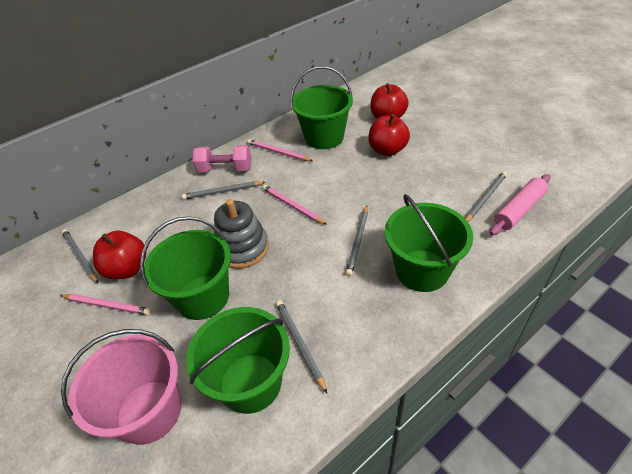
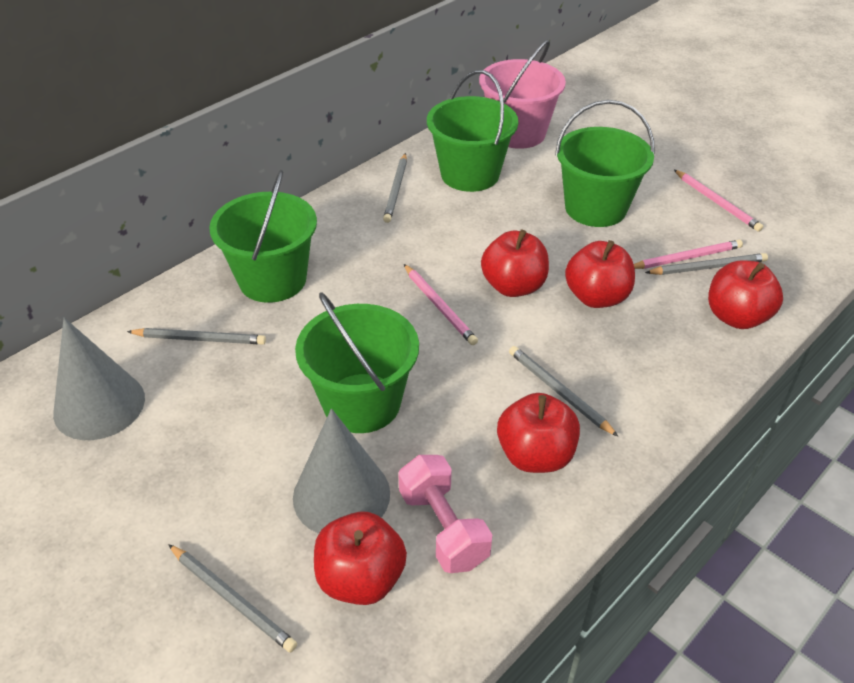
grey cone: none = 0 -> [53,318,145,440] [293,409,390,534] = 2
grey stacking toy: [214,199,269,269] = 1 -> none = 0
pink rolling pin: [490,174,551,235] = 1 -> none = 0
red apple: [93,231,146,279] [368,114,410,156] [370,83,409,118] = 3 -> [314,512,407,605] [481,229,549,297] [497,393,580,473] [565,240,635,308] [708,260,783,329] = 5

